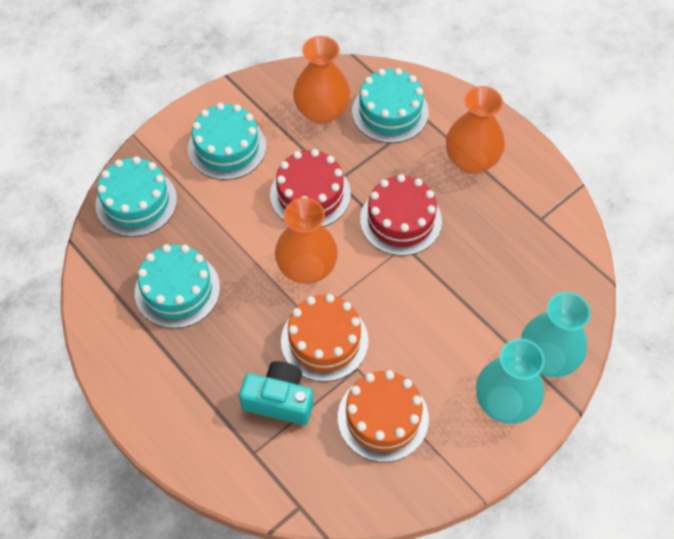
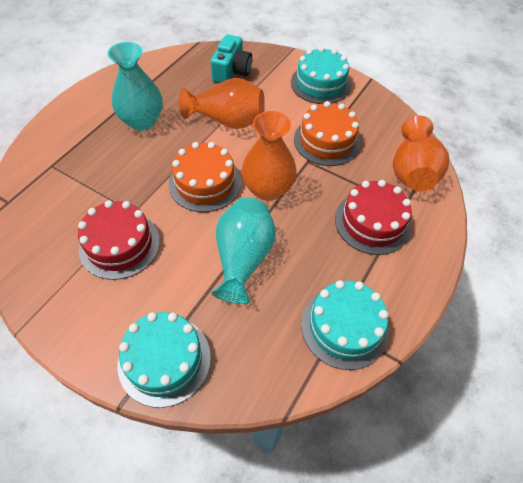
turquoise cake: [95,156,177,237] [135,244,220,328] [188,103,266,180] [352,68,429,143] = 4 -> [118,312,211,408] [291,47,351,104] [301,280,389,370] = 3

